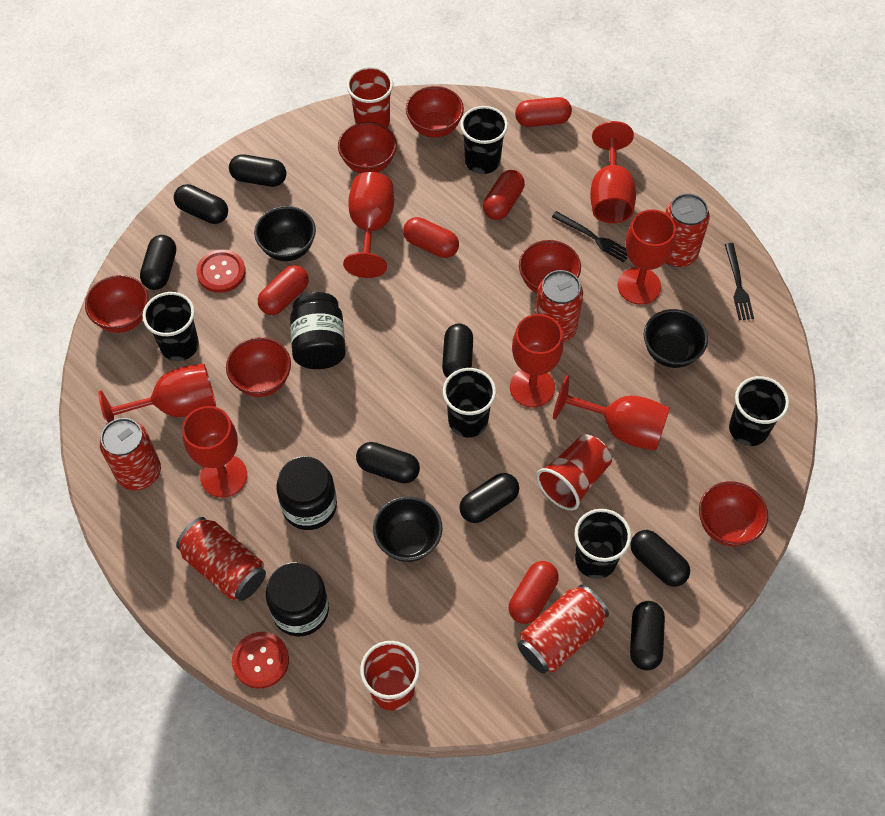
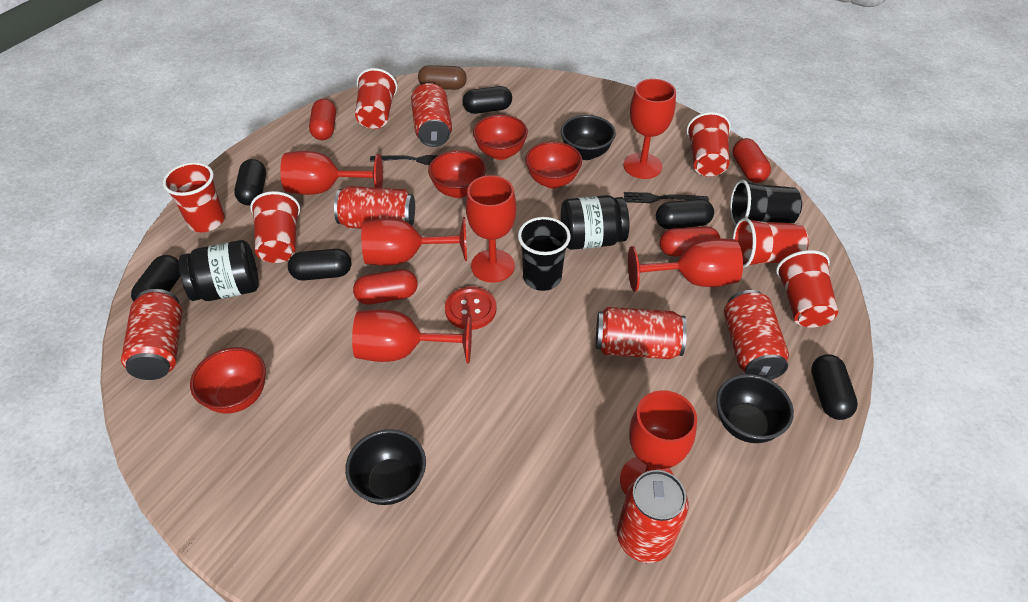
black capsule: [140,235,176,290] [174,184,228,224] [229,154,286,187] [356,442,420,483] [442,324,473,378] [459,473,519,523] [630,601,665,670] [631,530,690,587] = 8 -> [131,255,180,302] [234,159,266,206] [288,249,351,280] [462,86,512,114] [656,199,714,229] [811,354,858,420] = 6
black cup: [142,292,199,361] [443,368,496,437] [460,106,508,174] [574,509,631,579] [729,376,789,446] = 5 -> [518,217,571,291] [730,180,802,226] = 2
black jar: [266,562,329,636] [276,456,337,530] [290,292,346,369] = 3 -> [179,240,259,301] [561,195,629,250] = 2
brown capsule: none = 0 -> [418,65,467,90] = 1
red bowl: [85,275,149,333] [226,337,291,397] [338,122,397,174] [406,86,464,138] [519,240,581,293] [699,481,768,546] = 6 -> [190,347,266,414] [428,150,486,198] [473,115,528,160] [525,141,582,188] = 4
red button: [196,249,246,293] [232,632,289,689] = 2 -> [445,286,496,330] = 1
red can: [100,418,161,490] [176,517,266,601] [518,585,609,674] [535,270,583,342] [665,193,710,267] = 5 -> [121,289,182,380] [334,186,415,229] [411,83,452,147] [596,307,687,359] [617,470,688,563] [724,290,789,380] = 6
red capsule: [258,265,309,315] [403,217,459,258] [483,170,525,220] [509,561,559,624] [515,97,572,127] = 5 -> [309,99,336,140] [353,269,418,305] [660,227,720,256] [733,138,771,183] = 4
red cup: [346,66,393,127] [360,641,420,711] [536,434,612,510] = 3 -> [163,162,225,232] [250,191,300,263] [355,68,397,129] [687,112,731,177] [733,218,809,267] [776,250,838,327] = 6

